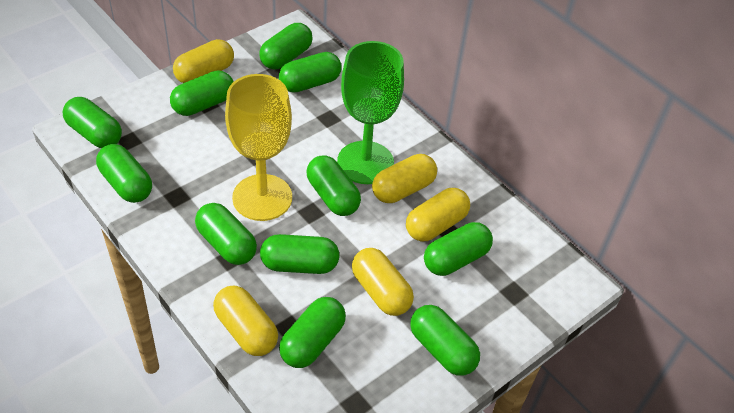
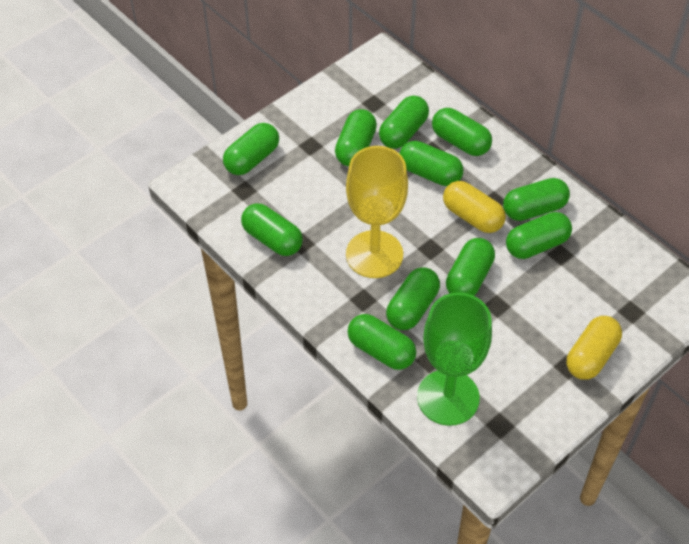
yellow capsule: [173,39,234,83] [213,286,278,356] [352,248,414,316] [372,154,437,203] [406,188,470,241] = 5 -> [443,181,506,233] [567,316,622,380] = 2

